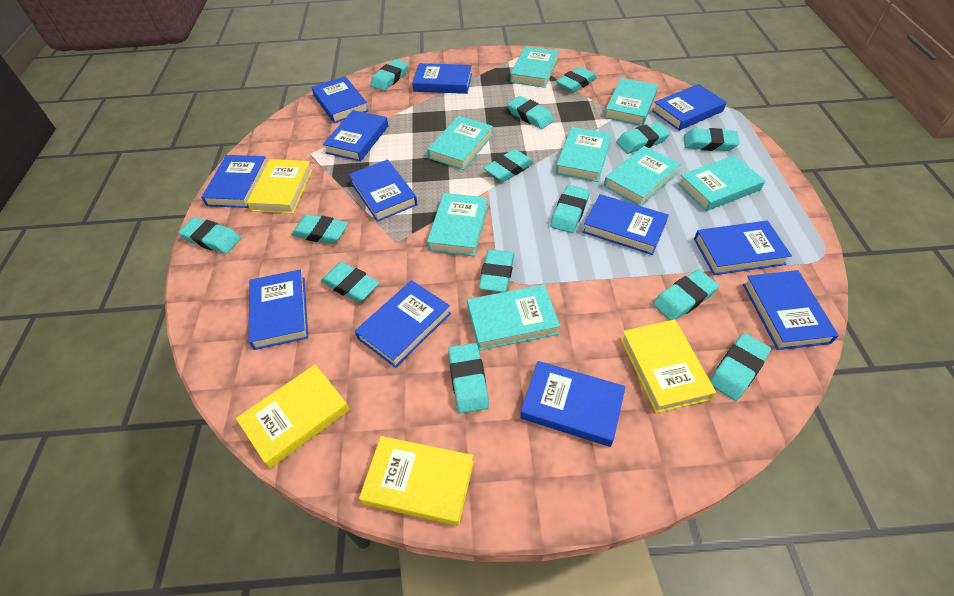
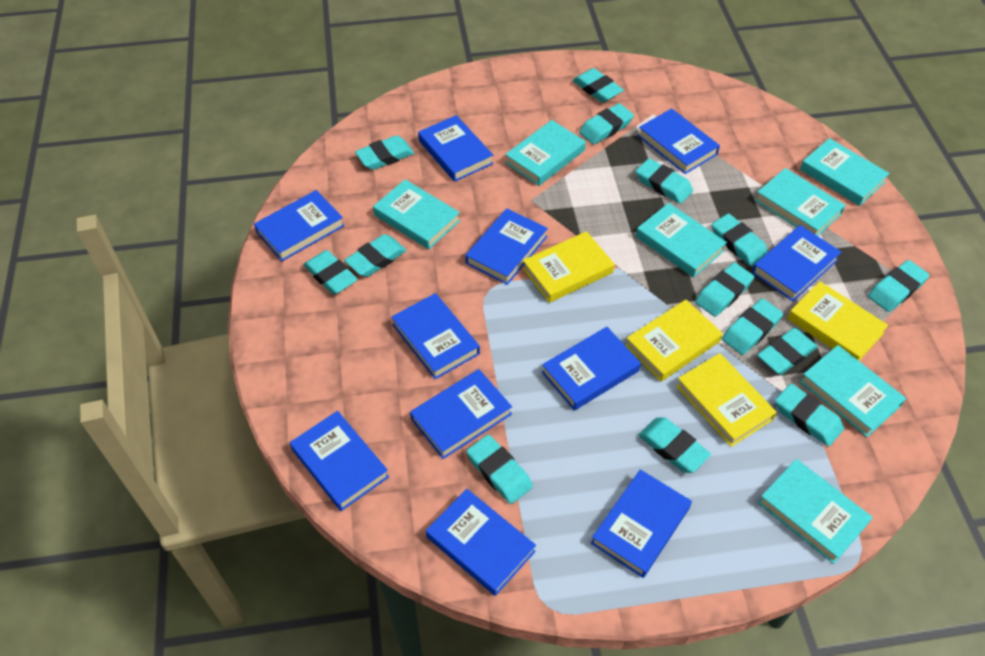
blue book: [201,155,267,208] [248,270,308,350] [312,76,369,123] [323,110,388,162] [349,159,417,222] [355,280,451,368] [412,63,472,94] [520,361,626,447] [583,194,669,255] [652,84,727,131] [694,220,792,275] [743,270,839,350] = 12 -> [254,190,344,261] [290,411,389,511] [391,293,480,379] [410,369,512,459] [418,115,493,182] [426,489,536,596] [465,208,548,285] [542,327,641,411] [591,469,692,578] [638,108,720,174] [752,225,842,301] = 11
turquoise book: [427,116,493,170] [427,193,488,256] [467,284,560,351] [510,46,559,88] [556,127,612,182] [604,78,658,126] [604,146,681,206] [678,155,765,211] = 8 -> [373,179,460,249] [505,120,586,186] [636,203,727,278] [755,168,846,236] [758,459,873,564] [800,138,890,206] [800,345,906,437] = 7

